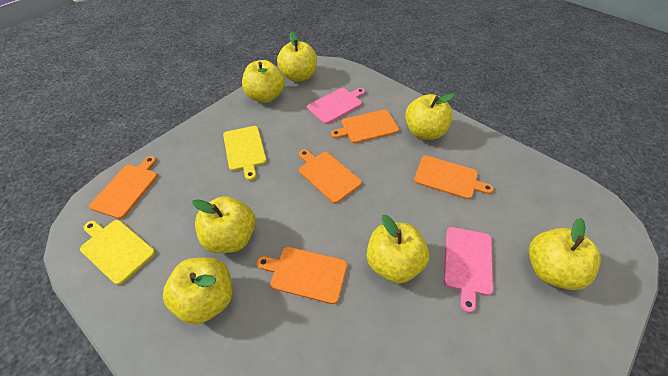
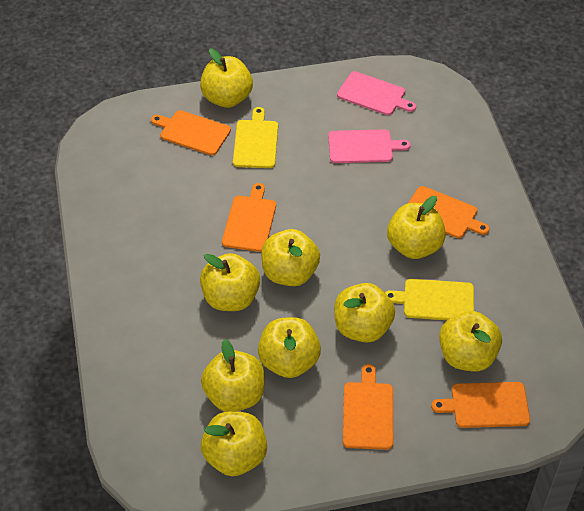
yellow apple: [163,257,232,325] [192,196,256,253] [242,60,285,103] [277,32,317,82] [367,215,429,284] [405,93,455,140] [529,218,601,290] = 7 -> [200,48,253,108] [200,253,260,311] [201,339,265,412] [201,411,267,476] [258,317,321,378] [261,229,320,286] [334,283,395,343] [387,196,446,259] [439,311,502,371] = 9

